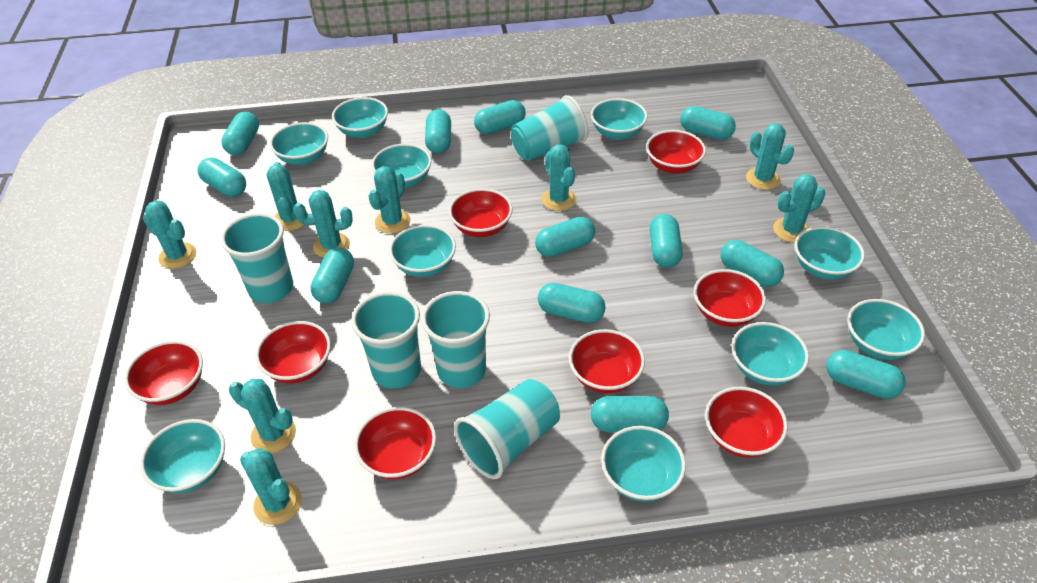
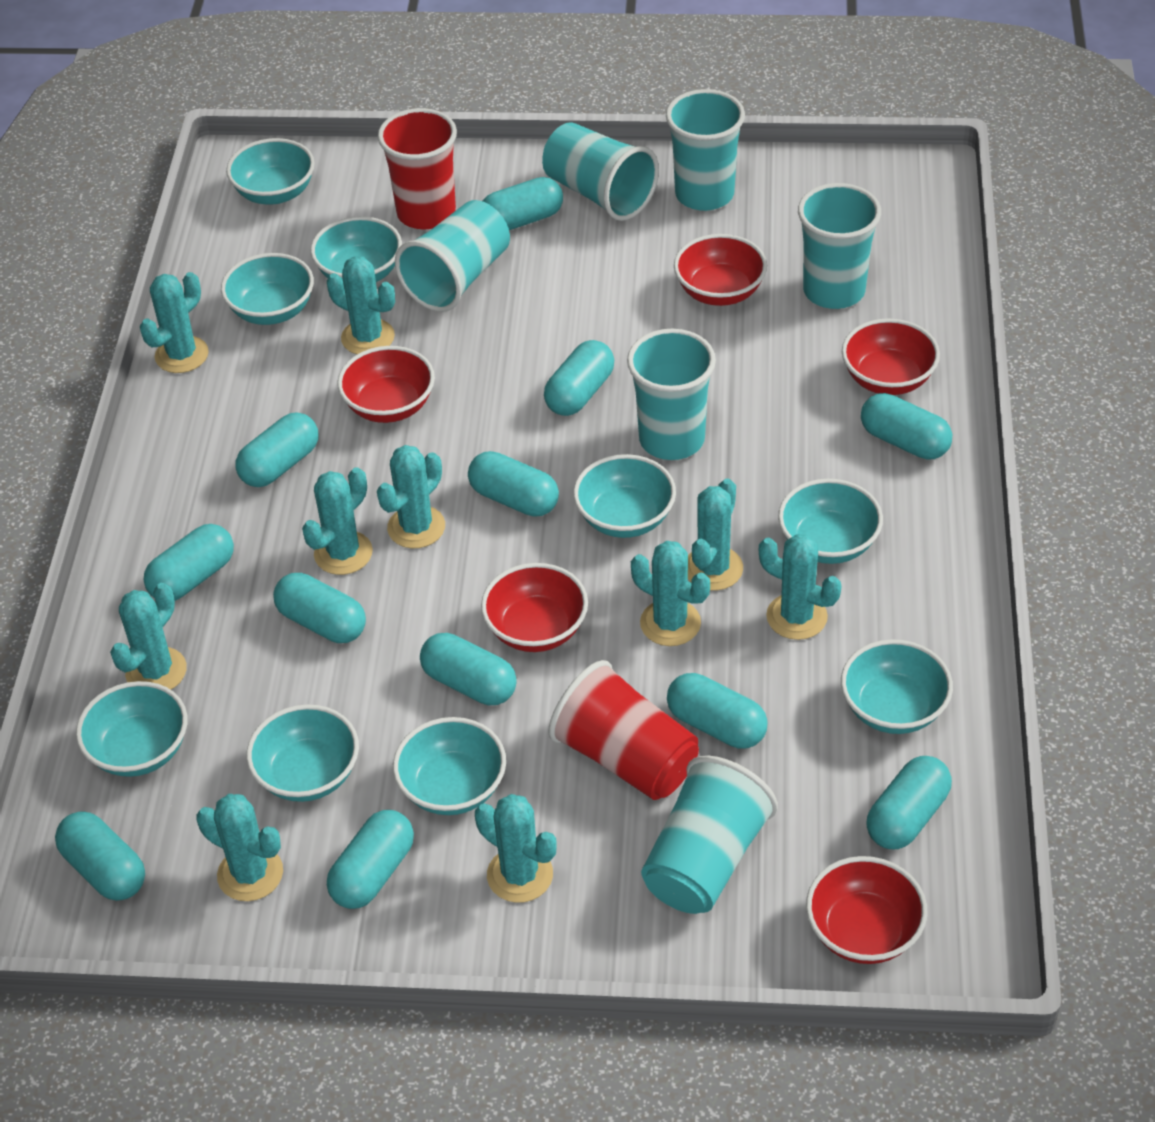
red bowl: [124,340,203,405] [255,321,331,383] [354,407,436,480] [449,188,513,237] [569,329,645,393] [646,130,706,174] [694,269,766,327] [705,387,788,458] = 8 -> [337,346,435,423] [481,563,588,652] [674,234,767,306] [806,856,927,964] [842,318,940,395] = 5
red cup: none = 0 -> [378,108,457,229] [549,660,699,800] = 2
turquoise bowl: [140,419,225,493] [270,122,328,165] [332,97,388,138] [372,143,432,188] [389,225,456,277] [591,98,648,140] [601,426,686,502] [732,322,809,386] [794,226,865,280] [848,299,925,360] = 10 -> [76,681,187,777] [221,253,314,325] [226,138,315,205] [246,704,359,802] [310,216,402,284] [393,717,506,815] [573,454,676,538] [778,479,883,564] [841,639,953,734] = 9
turquoise cactus: [143,200,196,269] [229,379,296,453] [240,448,302,525] [267,162,308,231] [293,190,353,258] [368,166,411,234] [542,144,576,211] [746,123,794,190] [773,174,825,243] = 9 -> [110,583,187,690] [140,272,209,373] [196,794,283,901] [302,467,373,575] [327,256,395,354] [377,445,445,548] [475,794,557,903] [631,541,710,646] [688,478,743,591] [759,534,841,640] = 10
turquoise cup: [221,213,293,303] [351,292,421,389] [421,291,490,388] [454,379,560,479] [511,95,588,161] = 5 -> [395,200,510,312] [542,122,659,221] [627,329,716,460] [641,756,778,914] [666,89,745,211] [798,183,881,309] = 6

